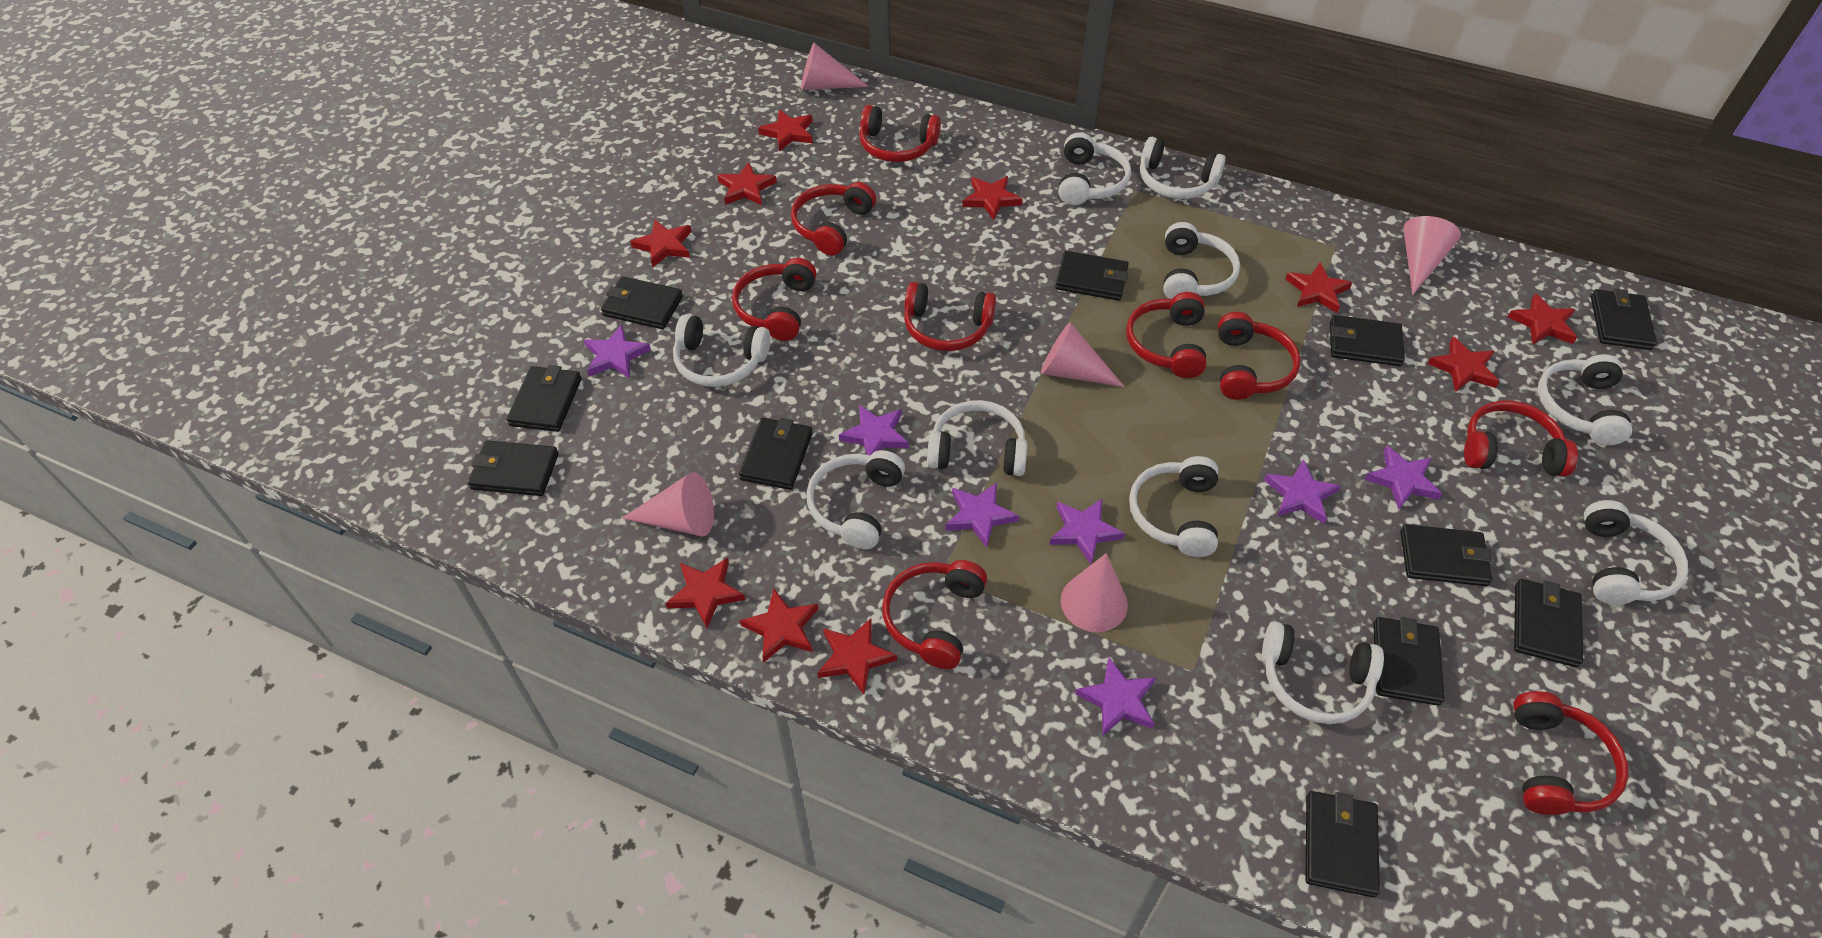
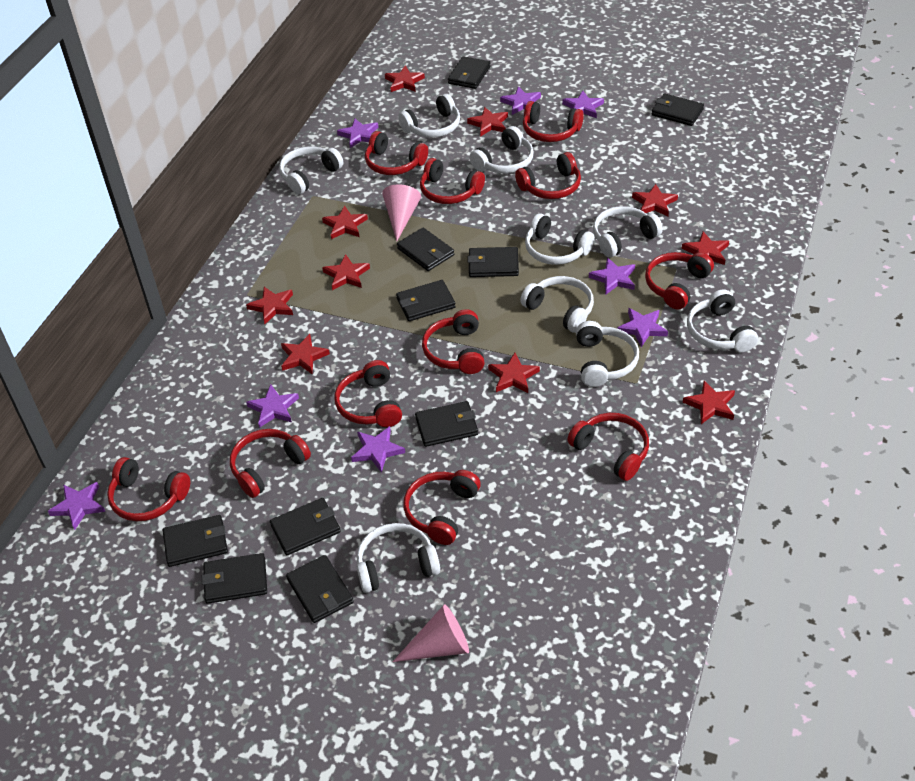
black wallet: [468,440,559,496] [507,365,581,432] [601,276,683,329] [739,418,813,490] [1055,251,1129,301] [1305,791,1380,897] [1330,315,1405,366] [1373,617,1445,706] [1400,524,1493,586] [1514,579,1583,667] [1591,289,1657,350] = 11 -> [163,515,228,567] [202,553,267,604] [270,498,341,555] [286,555,354,623] [396,280,456,321] [397,228,454,271] [415,401,478,447] [448,56,491,89] [467,247,519,277] [652,93,704,126] = 10
pink cone: [621,472,714,537] [801,43,869,90] [1041,322,1125,387] [1061,553,1128,632] [1403,216,1461,295] = 5 -> [382,184,421,241] [393,604,469,662] = 2
purple star: [584,325,651,378] [839,405,909,455] [945,483,1019,548] [1049,499,1125,564] [1075,658,1156,736] [1264,459,1340,524] [1364,446,1442,510] = 7 -> [48,482,105,530] [246,384,299,428] [337,119,379,148] [351,426,405,473] [500,86,541,115] [562,91,604,118] [589,258,635,295] [617,308,668,347] = 8
red headphones: [732,258,817,341] [791,182,876,256] [859,105,941,162] [882,560,987,669] [904,282,996,351] [1126,292,1207,378] [1218,312,1301,400] [1464,401,1578,477] [1513,691,1628,815] = 9 -> [107,457,190,521] [230,429,311,498] [334,360,402,427] [365,131,428,175] [403,470,481,545] [420,158,485,204] [422,309,485,374] [515,152,581,199] [523,101,584,142] [567,413,649,481] [645,252,714,309] = 11
white headphones: [673,314,770,387] [806,450,905,549] [927,400,1027,476] [1059,132,1131,205] [1129,456,1218,557] [1140,137,1226,199] [1163,222,1240,299] [1262,621,1384,724] [1538,354,1632,445] [1584,500,1688,605] = 10 -> [279,146,343,194] [357,523,440,593] [398,94,460,138] [469,126,534,174] [520,276,594,333] [525,213,595,265] [576,321,639,387] [593,206,663,257] [687,289,758,352] = 9

